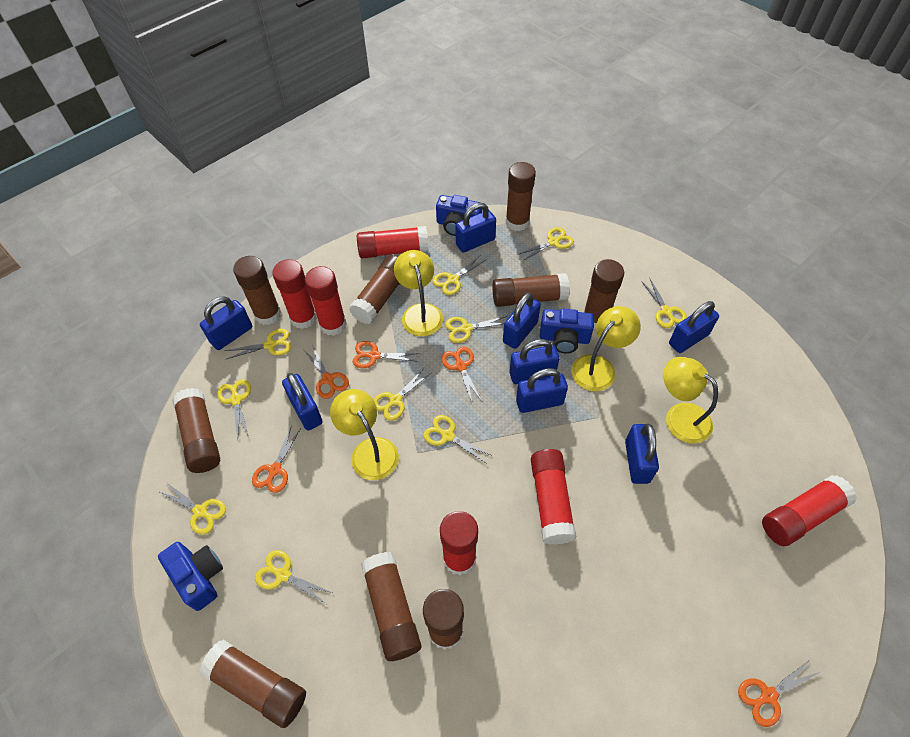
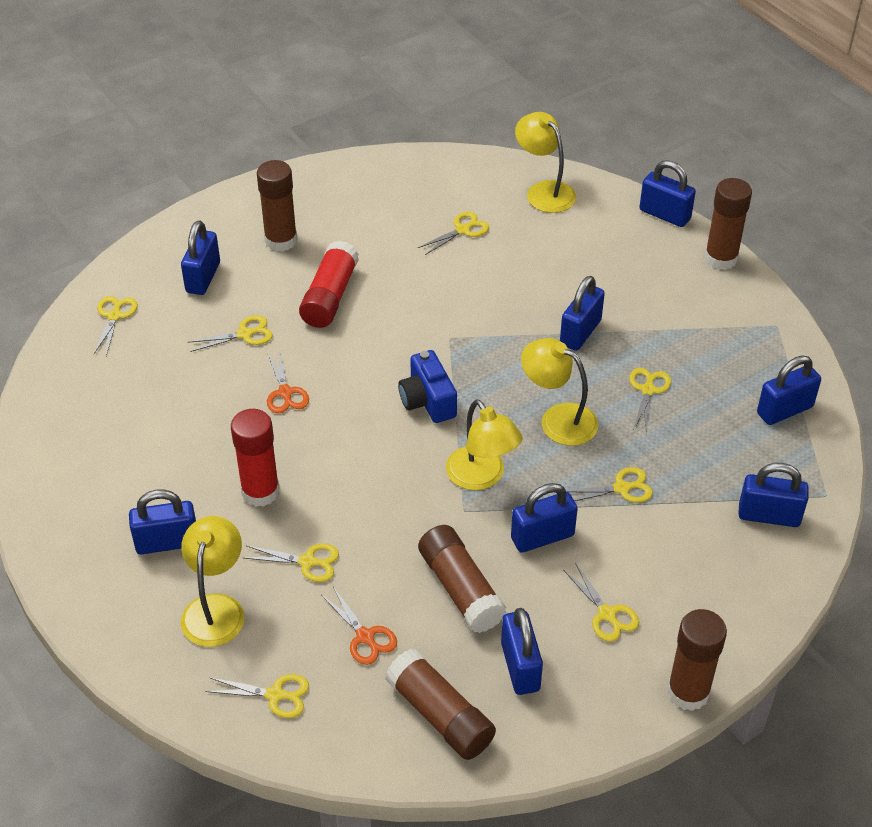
blue camera: [158,542,223,611] [436,195,482,236] [540,309,594,353] = 3 -> [398,350,457,423] = 1
brown glue stick: [172,388,220,473] [199,640,306,728] [233,256,281,325] [349,255,400,324] [361,552,422,661] [423,589,464,650] [492,273,570,307] [506,162,536,231] [583,259,624,329] = 9 -> [257,160,298,252] [385,649,496,760] [418,525,506,633] [667,609,727,711] [705,178,752,270] = 5
orange scissors: [252,425,301,493] [303,345,349,399] [353,341,420,368] [441,347,482,402] [738,659,820,727] = 5 -> [267,351,309,413] [321,587,397,665] = 2
red glue stick: [272,259,317,329] [305,266,347,336] [357,226,429,258] [440,511,478,575] [531,449,576,545] [762,475,857,546] = 6 -> [231,409,280,507] [299,241,359,328] = 2
yellow scissors: [158,482,226,535] [217,379,251,440] [225,329,292,359] [255,550,333,604] [374,368,431,421] [423,415,493,464] [433,256,487,295] [445,316,507,343] [519,227,574,261] [641,279,687,328] = 10 -> [94,296,138,356] [187,315,273,352] [205,674,309,718] [244,544,339,582] [418,212,489,255] [564,563,639,642] [566,467,653,503] [629,368,671,433] = 8

